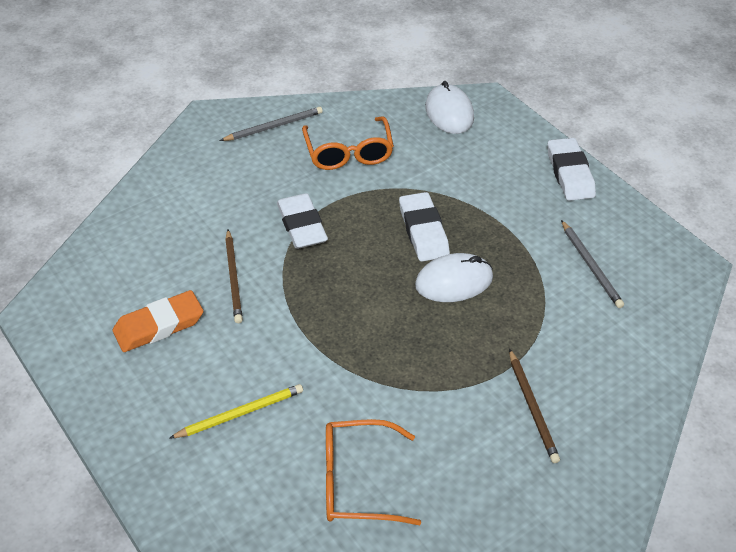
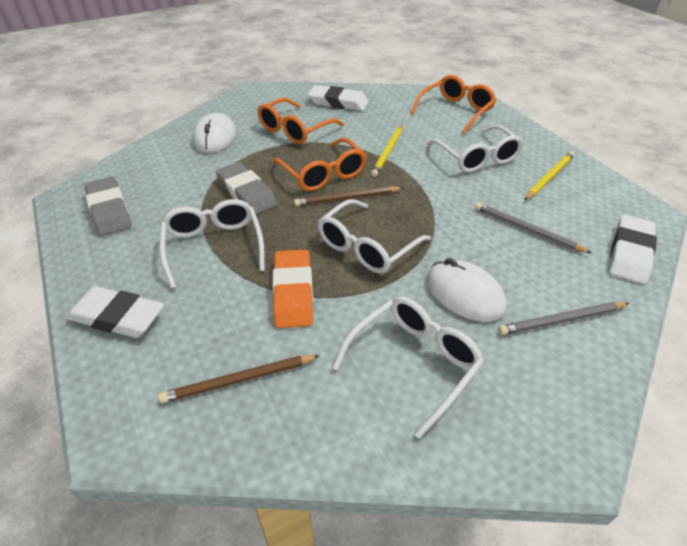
grey eraser: none = 0 -> [85,177,131,236] [216,162,277,215] = 2
orange glasses: [302,116,394,170] [326,419,421,525] = 2 -> [257,98,344,144] [273,138,367,191] [411,75,496,134] = 3
white glasses: none = 0 -> [160,199,265,289] [318,199,431,274] [332,296,484,439] [427,125,523,173] = 4
yellow pencil: [170,384,303,438] = 1 -> [371,125,403,177] [525,152,574,200] = 2

